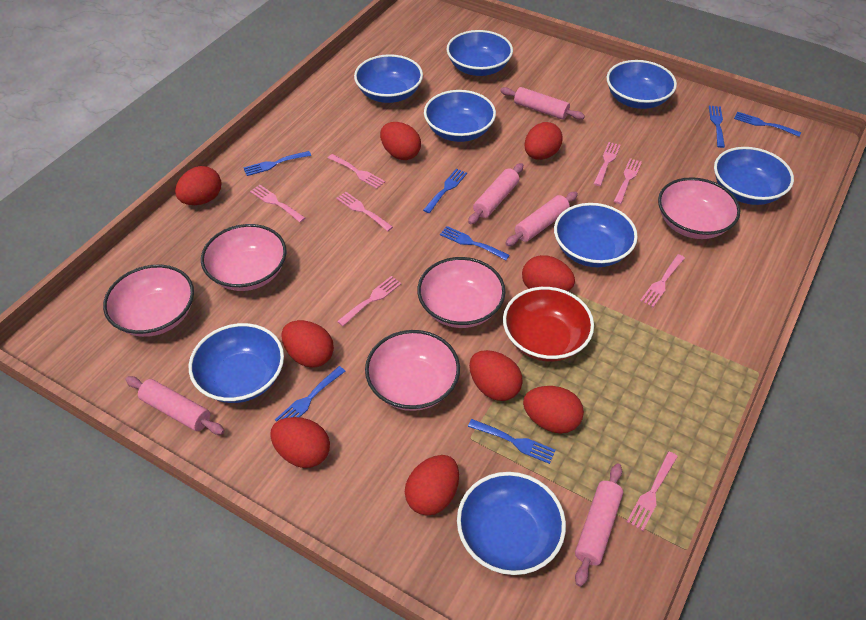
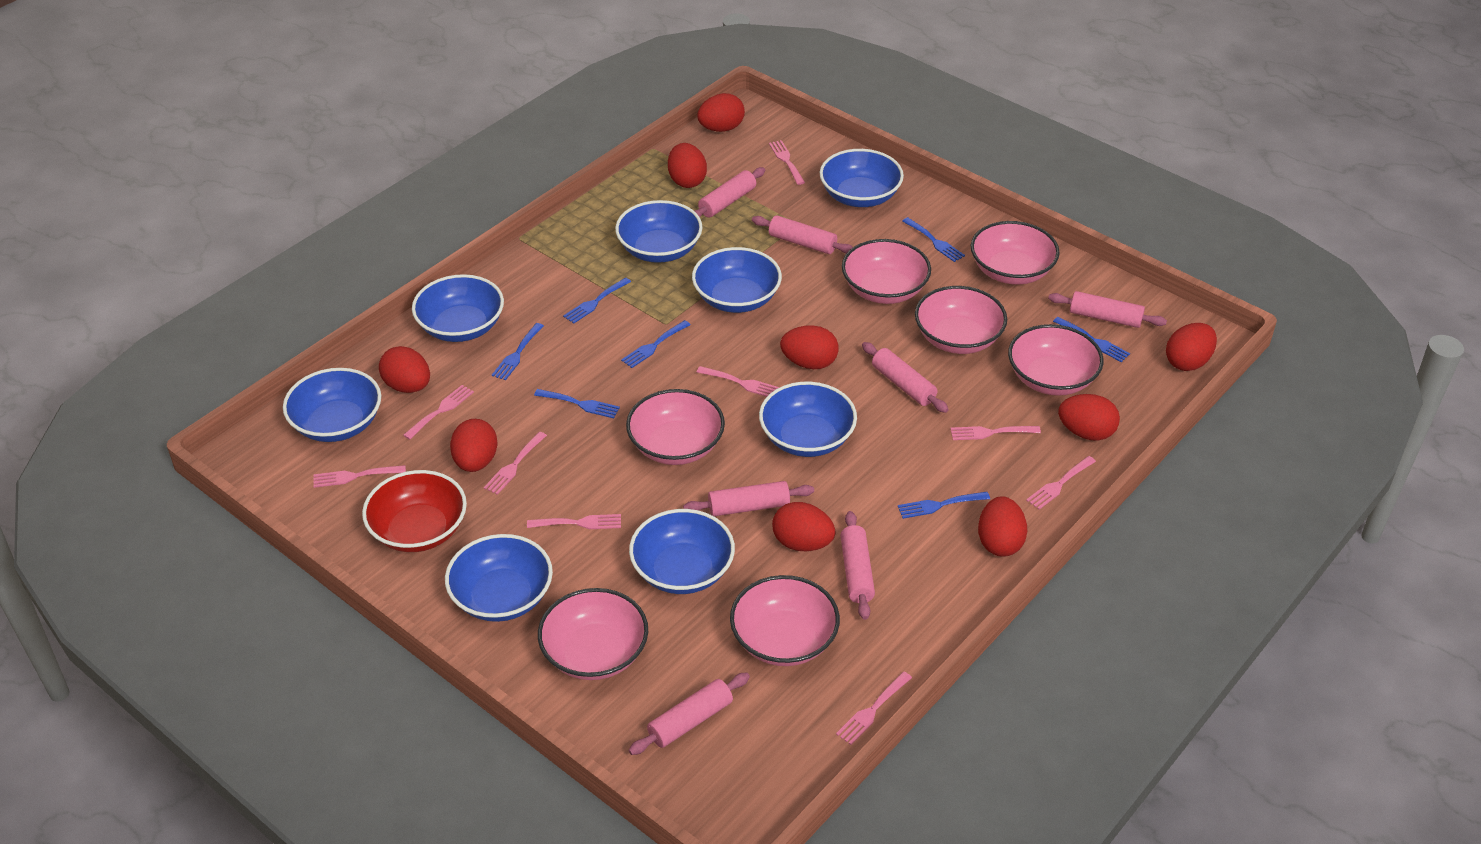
pink bowl: [103,265,194,337] [201,224,287,291] [365,330,460,411] [417,257,506,328] [658,177,740,239] = 5 -> [538,588,648,680] [626,389,725,465] [730,575,840,666] [842,239,931,304] [915,286,1007,354] [971,221,1060,285] [1008,324,1104,396] = 7
pink fork: [250,185,305,222] [328,154,385,189] [336,192,393,231] [337,276,401,326] [594,142,621,186] [614,158,642,204] [627,451,678,531] [640,254,685,307] = 8 -> [313,465,406,488] [403,385,474,440] [484,432,547,495] [527,514,621,529] [697,366,780,397] [769,140,805,185] [836,672,912,745] [950,426,1041,440] [1026,456,1096,510] = 9
pink rolling pin: [125,376,225,435] [468,163,523,225] [500,87,585,120] [505,192,578,246] [575,464,623,587] = 5 -> [629,672,750,755] [683,481,814,516] [695,167,765,217] [752,215,853,254] [840,511,875,620] [862,342,949,413] [1048,291,1167,328] = 7

